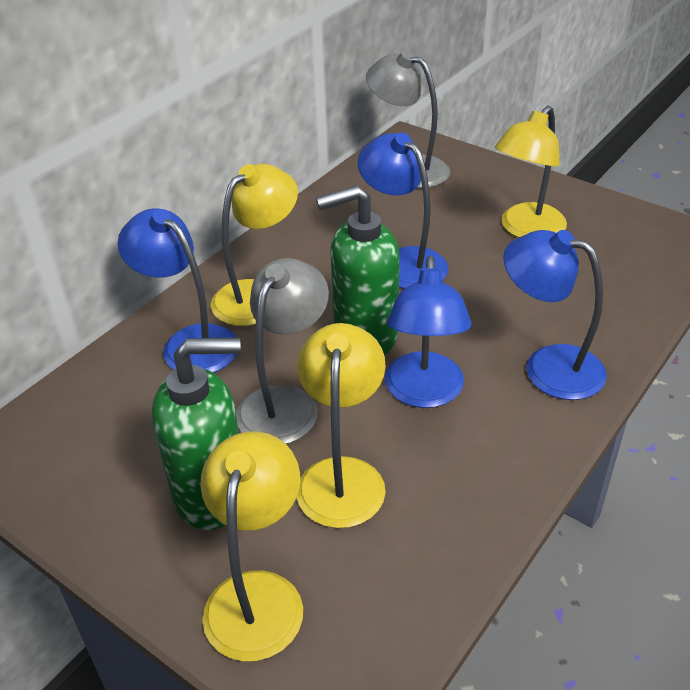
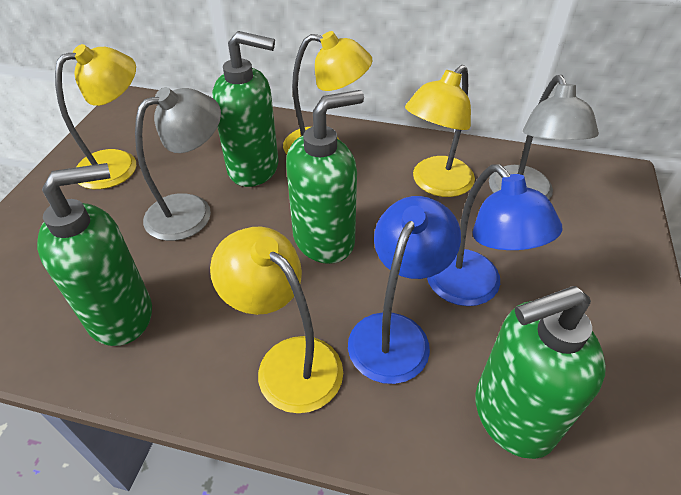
blue lamp: [118,208,237,373] [358,133,448,289] [385,256,471,408] [503,230,607,400] = 4 -> [348,196,461,384] [427,164,562,306] = 2
green soap dispenser: [152,338,240,530] [316,185,400,354] = 2 -> [37,163,152,346] [212,31,279,187] [286,90,364,264] [475,286,606,459] = 4

